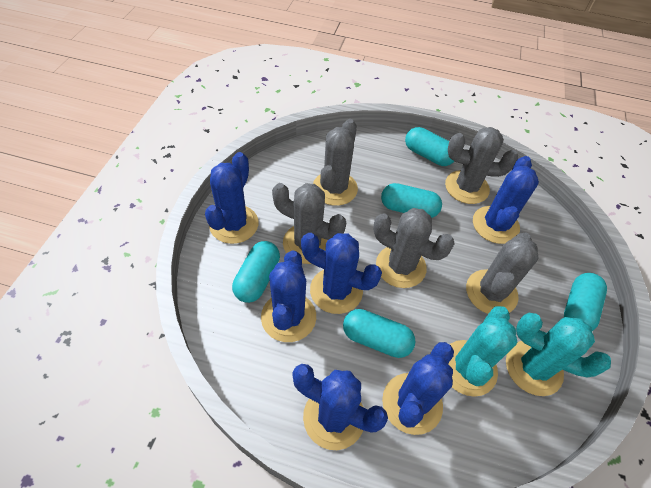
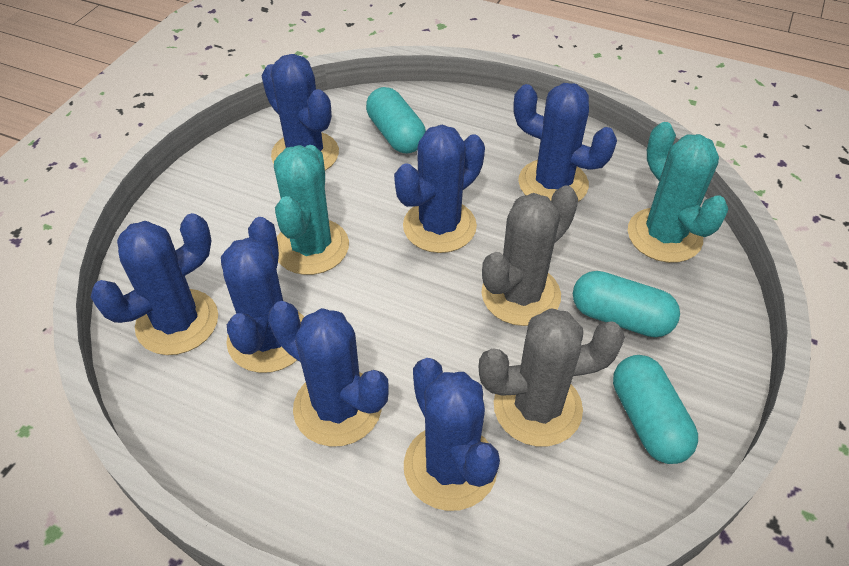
blue cactus: [205,152,259,244] [261,250,316,342] [293,364,388,450] [301,233,382,314] [382,342,454,435] [473,156,539,244] = 6 -> [91,213,218,355] [221,217,304,373] [262,54,339,171] [268,301,389,447] [394,125,485,253] [404,358,500,511] [514,83,617,202] = 7
grey cactus: [272,183,346,264] [313,119,358,206] [373,208,455,288] [445,127,518,204] [466,233,539,314] = 5 -> [479,308,625,447] [481,185,578,326] = 2
turquoise capsule: [232,241,280,303] [343,309,416,358] [381,183,442,218] [405,127,454,166] [564,273,607,331] = 5 -> [366,87,426,154] [573,271,680,337] [613,355,698,464] = 3

